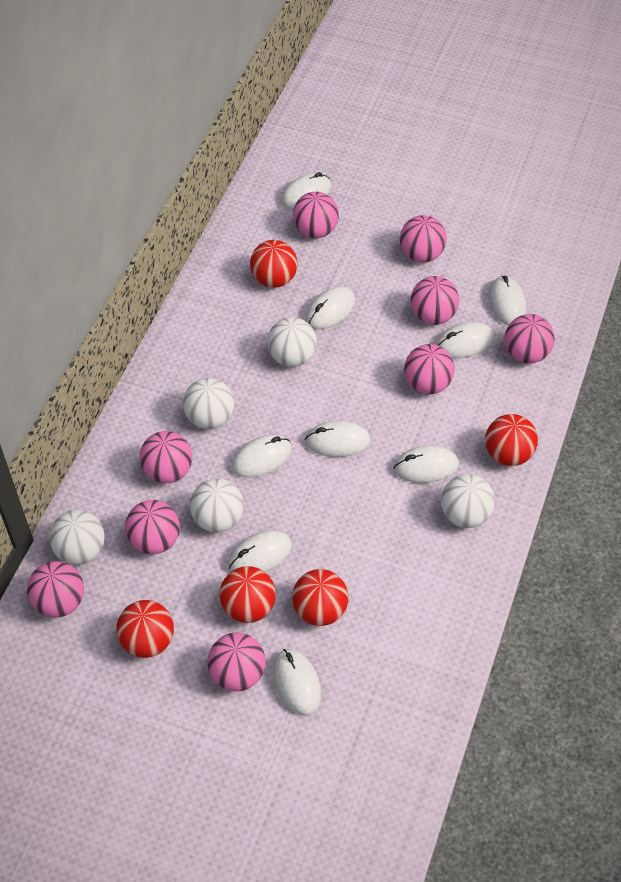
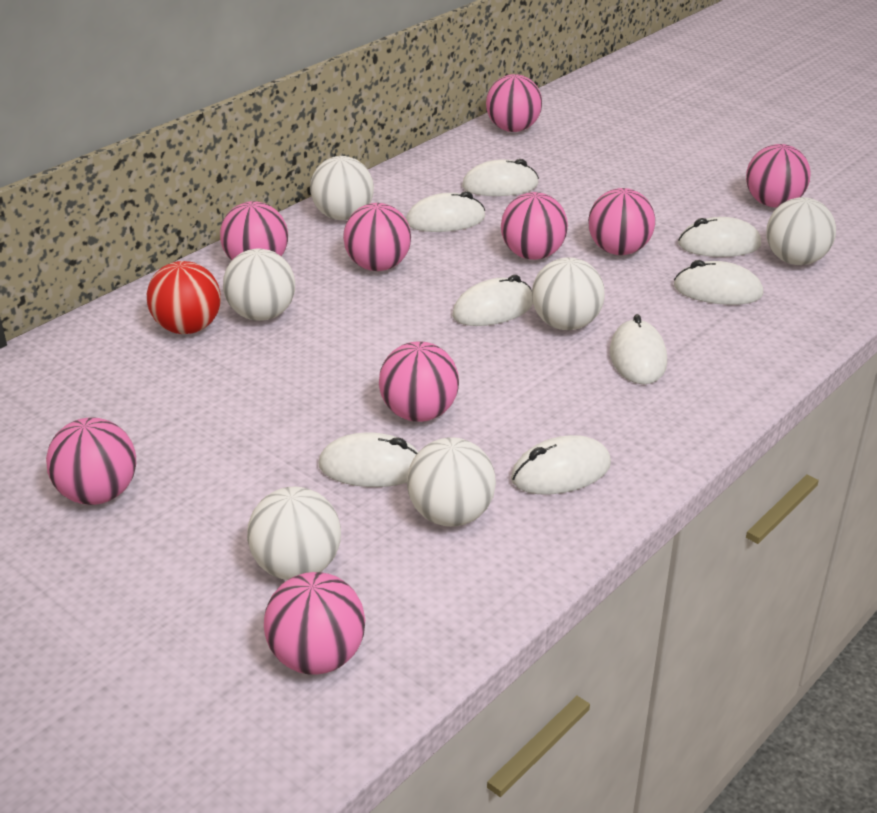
red ball: [116,600,174,658] [219,566,276,623] [250,240,298,288] [292,569,348,626] [485,414,538,466] = 5 -> [147,261,221,334] = 1
white ball: [49,510,105,565] [183,378,234,429] [190,479,244,532] [267,317,317,367] [441,474,495,528] = 5 -> [223,248,295,321] [247,487,341,580] [310,156,374,220] [407,437,496,527] [532,257,605,330] [766,197,836,265] = 6
white mouse: [228,530,292,572] [231,435,292,478] [273,649,321,716] [281,172,331,209] [305,287,355,329] [305,421,371,457] [393,446,459,483] [436,322,494,358] [488,276,526,325] = 9 -> [318,432,418,487] [406,191,486,232] [452,275,533,326] [462,159,539,196] [511,435,611,494] [610,314,667,384] [674,260,763,305] [678,217,761,257] = 8

